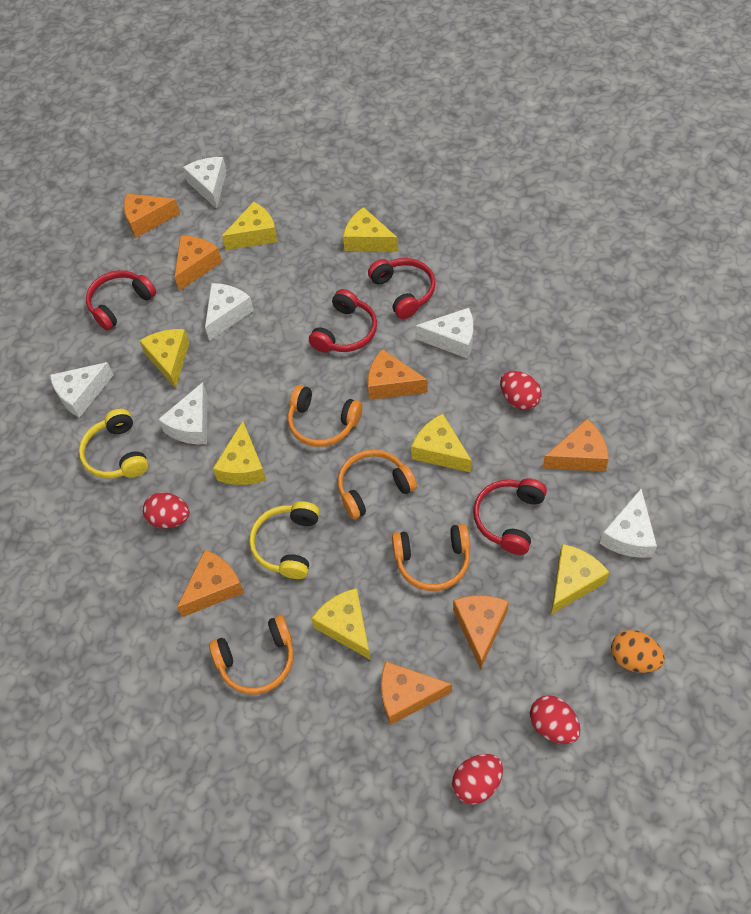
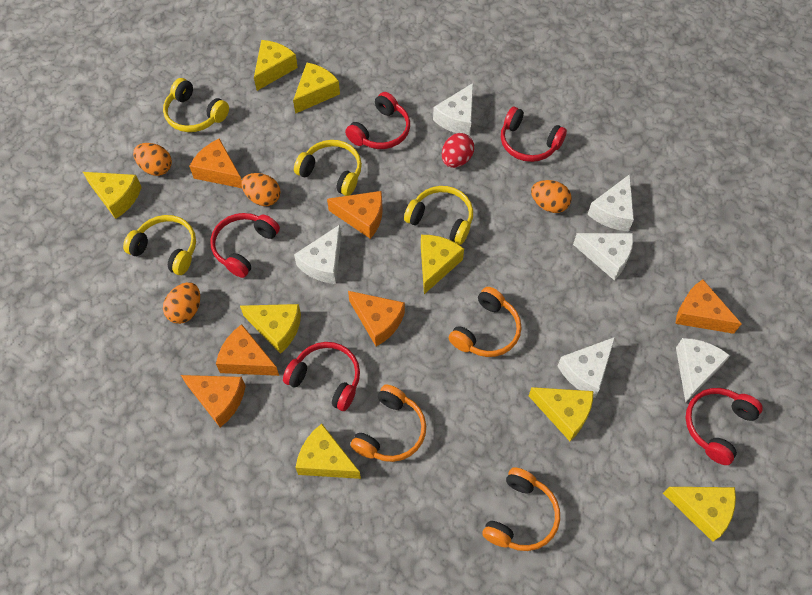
orange cheese: [124,193,180,238] [174,236,222,291] [177,550,244,617] [368,349,428,400] [381,661,452,725] [453,595,509,670] [543,419,609,471] = 7 -> [181,375,246,427] [189,138,242,188] [216,324,279,376] [327,191,383,239] [348,291,405,346] [675,280,742,334] = 6
orange egg: [611,630,665,673] = 1 -> [133,143,172,176] [163,282,200,324] [241,173,280,206] [531,180,571,213] = 4
orange headphones: [209,615,294,694] [288,385,362,447] [338,450,417,520] [392,524,470,591] = 4 -> [350,384,426,462] [449,287,521,357] [482,467,560,551] = 3
red egg: [143,492,190,529] [452,754,503,805] [500,371,542,410] [530,695,581,744] = 4 -> [442,133,474,168] = 1
red headphones: [86,270,156,331] [309,289,377,353] [368,258,436,319] [473,478,547,555] = 4 -> [210,213,280,278] [283,342,360,411] [345,92,410,149] [501,107,567,162] [685,388,763,465] = 5
yellow cheese: [139,329,190,389] [213,421,266,485] [222,202,278,250] [311,588,371,660] [343,207,398,252] [411,414,472,473] [551,544,610,615] = 7 -> [83,172,142,219] [240,304,301,354] [254,40,298,91] [293,63,340,114] [295,424,361,479] [421,235,464,294] [529,387,593,441] [663,487,736,542] = 8
yellow headphones: [79,409,149,478] [249,501,320,579] = 2 -> [123,215,196,275] [163,78,229,132] [294,140,362,196] [404,186,473,245] = 4

